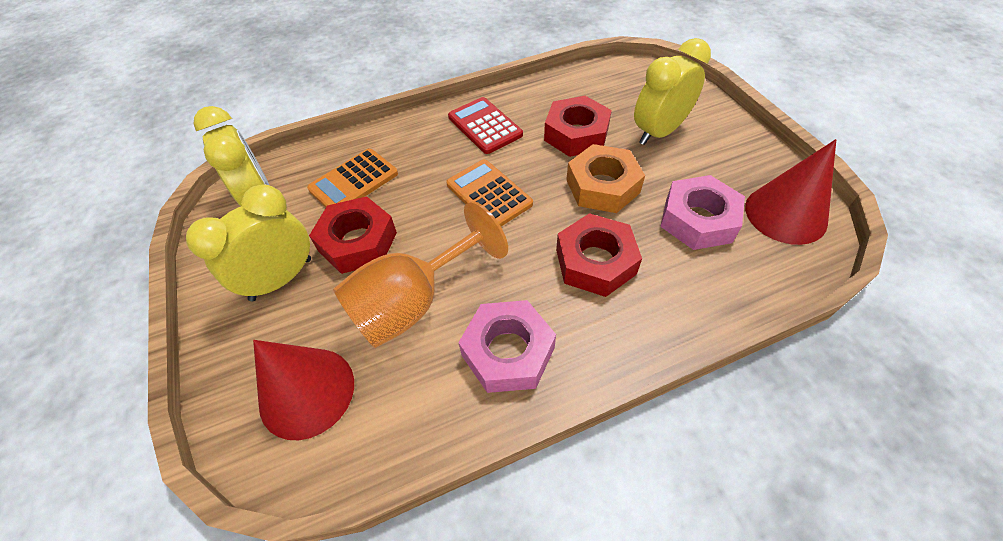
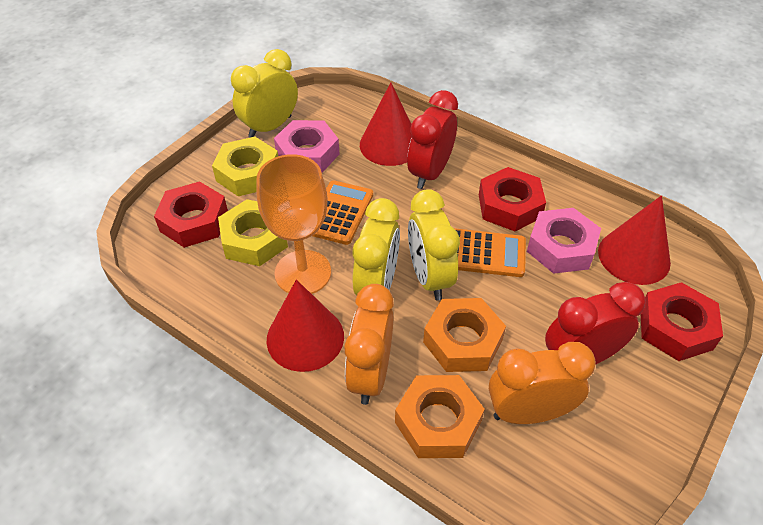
orange clock: none = 0 -> [344,284,394,405] [489,342,596,424] = 2
orange nut: [566,144,645,213] = 1 -> [395,375,485,458] [423,298,506,372] = 2
red calculator: [448,97,523,154] = 1 -> none = 0
red clock: none = 0 -> [407,90,458,189] [545,282,646,365] = 2
red cone: [253,340,354,440] [745,139,836,245] = 2 -> [267,280,344,372] [360,82,412,166] [598,195,671,285] = 3
yellow nut: none = 0 -> [212,137,278,196] [218,199,288,266] = 2

